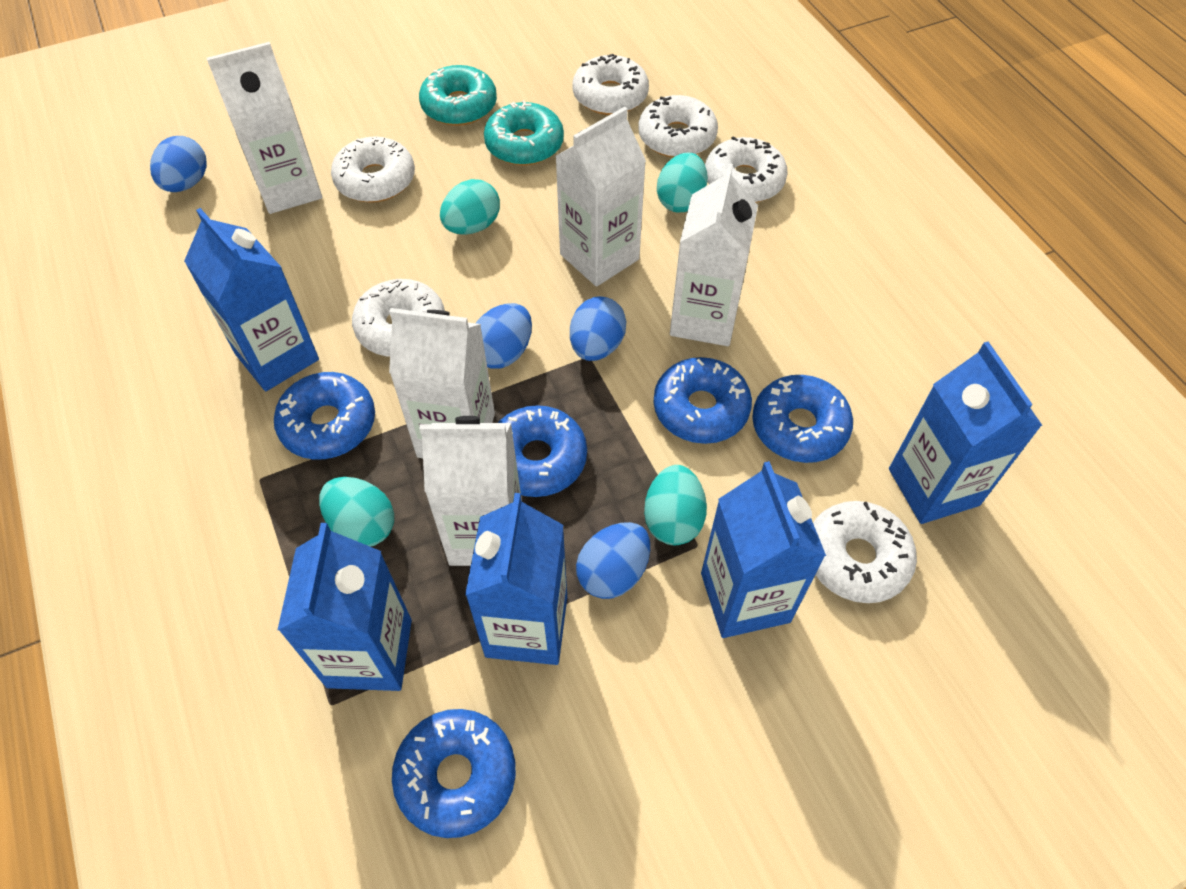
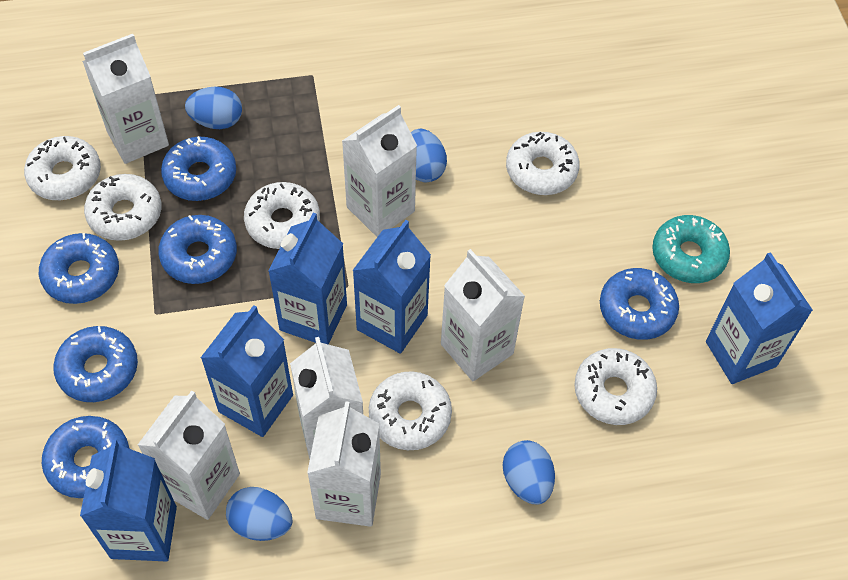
blue donut: [274,372,375,460] [392,709,516,838] [498,405,587,497] [654,357,752,444] [752,375,853,463] = 5 -> [39,233,119,304] [42,416,130,498] [53,326,138,402] [158,215,237,284] [161,136,236,201] [600,268,679,340] = 6
turquoise donut: [419,65,497,126] [484,100,564,166] = 2 -> [652,215,730,283] = 1
turquoise egg: [319,477,394,546] [440,179,500,235] [644,465,707,545] [657,153,708,213] = 4 -> none = 0
white carton: [207,42,322,214] [389,308,495,458] [419,416,522,566] [555,107,646,287] [670,163,758,346] = 5 -> [82,34,169,164] [138,391,240,520] [290,337,363,459] [307,401,381,527] [342,105,417,237] [441,249,525,381] = 6

